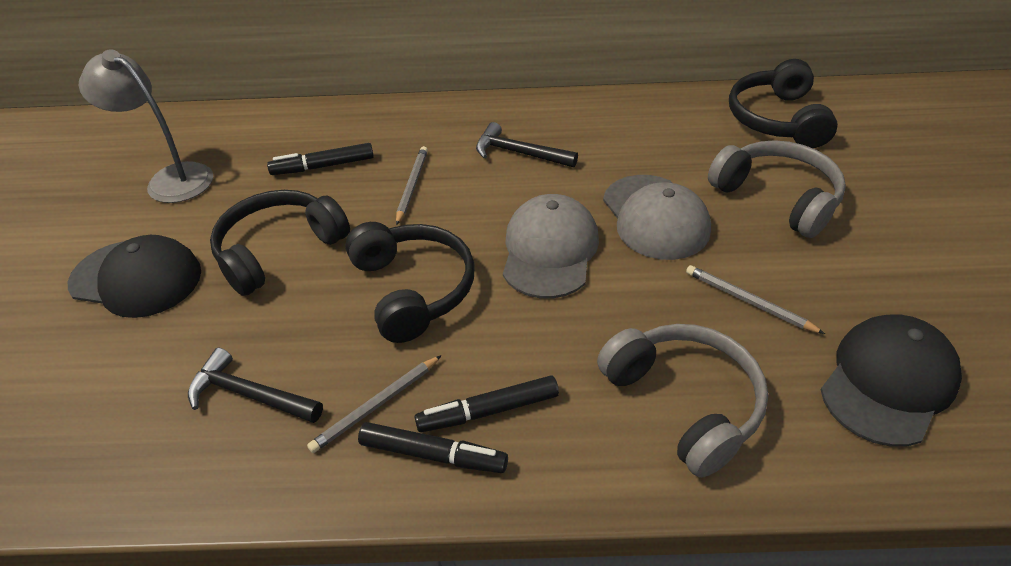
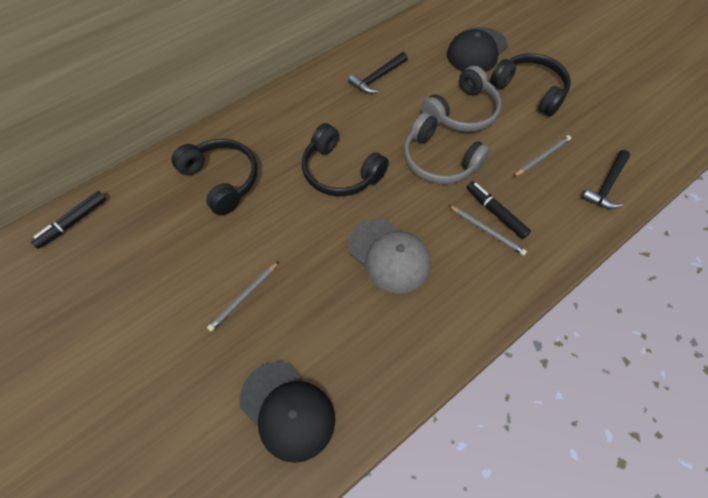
black marker: [267,143,374,175] [358,422,508,473] [415,375,559,432] = 3 -> [30,191,106,249] [466,181,531,239] = 2
grey cap: [503,194,599,299] [603,175,711,260] = 2 -> [348,219,431,294] = 1
grey lamp: [79,49,213,203] = 1 -> none = 0

